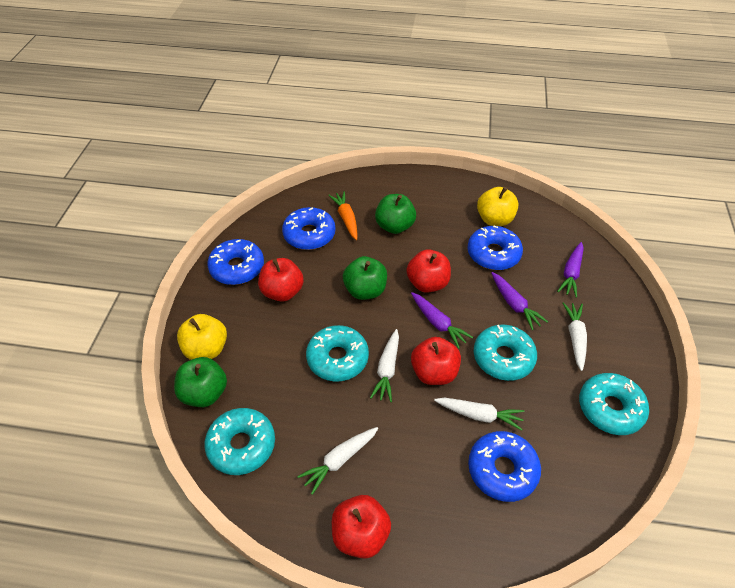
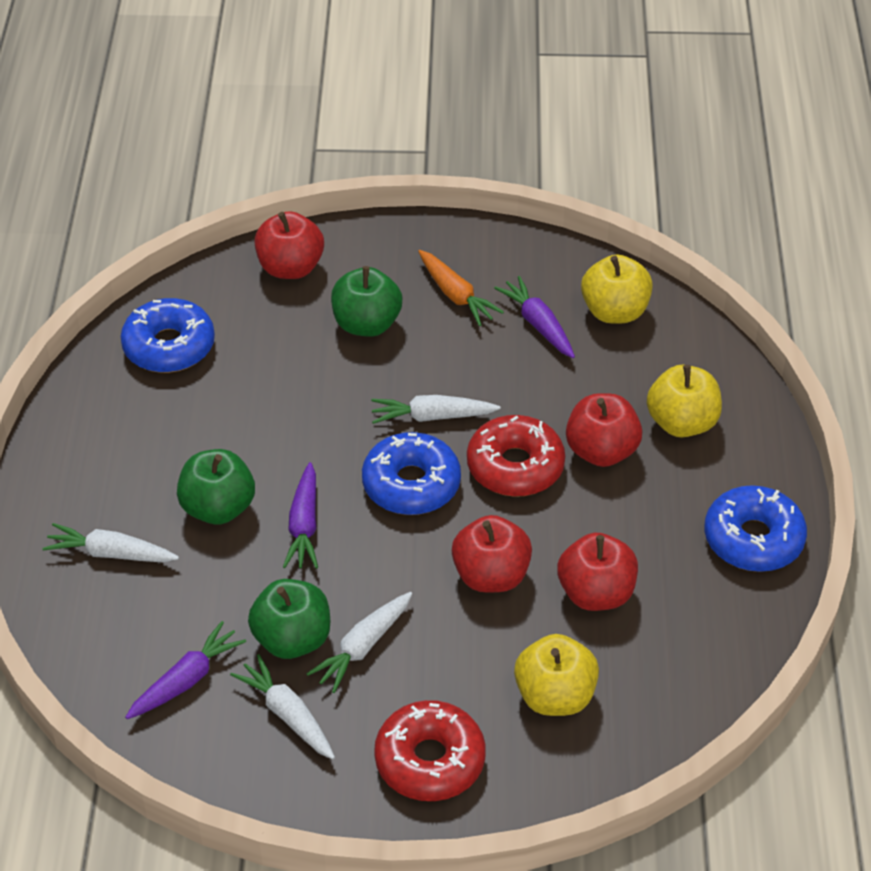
blue donut: [207,239,264,285] [282,207,336,250] [467,225,523,270] [468,431,541,502] = 4 -> [121,298,215,373] [362,432,461,515] [704,485,807,572] = 3
red donut: none = 0 -> [374,700,486,801] [467,415,565,497] = 2
turquoise donut: [204,408,275,475] [306,325,369,382] [474,325,537,381] [579,373,649,435] = 4 -> none = 0
yellow apple: [177,314,227,360] [477,187,518,226] = 2 -> [514,634,599,716] [581,255,653,324] [647,365,722,437] = 3

